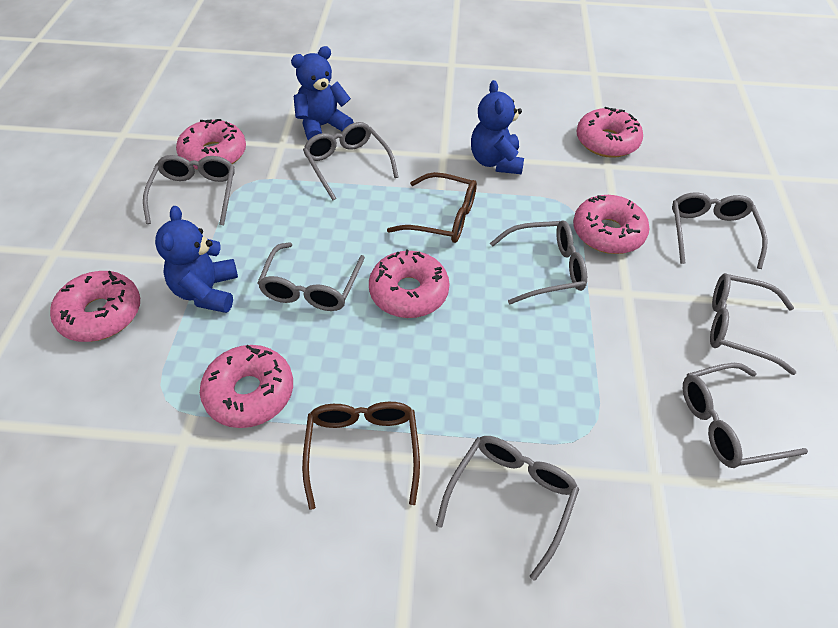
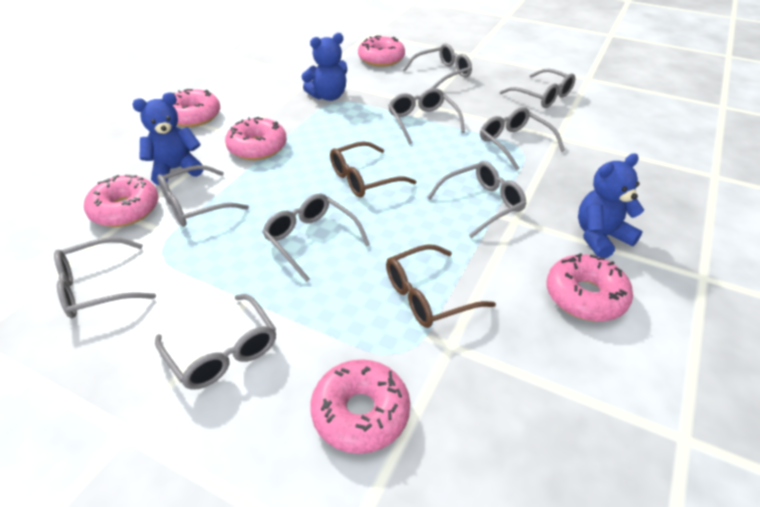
grey glasses: [143,155,235,225] [257,242,365,311] [303,122,398,200] [436,436,579,581] [490,220,587,304] [672,192,767,269] [683,363,808,468] [710,273,796,375] = 8 -> [54,237,156,318] [155,294,276,390] [157,165,249,227] [262,193,370,282] [388,88,465,144] [403,44,472,89] [427,161,526,238] [480,107,565,170] [500,69,575,108] = 9

